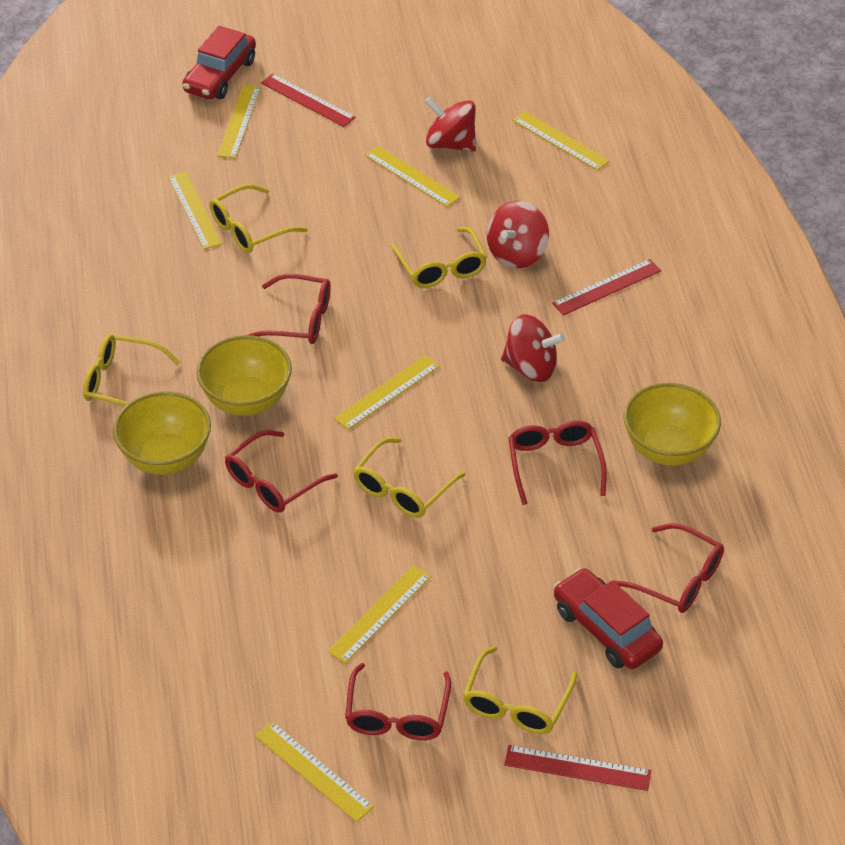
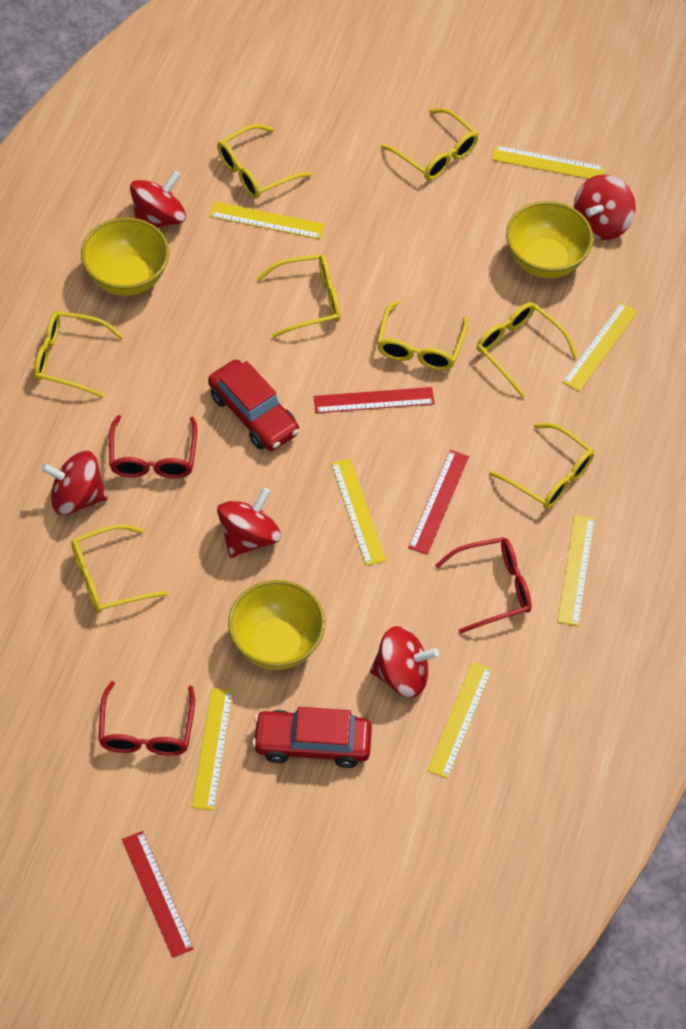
red glasses: [225,430,338,513] [248,274,331,344] [345,663,451,740] [508,421,607,505] [613,523,724,613] = 5 -> [98,681,195,756] [109,415,197,478] [435,537,532,634] = 3
red spinning top: [425,97,476,152] [487,201,549,268] [501,314,565,382] = 3 -> [41,451,108,515] [130,171,186,228] [217,488,281,558] [370,626,439,698] [574,175,636,240] = 5
yellow glasses: [83,334,180,406] [210,184,308,253] [353,438,466,518] [391,227,487,288] [463,646,577,734] = 5 -> [34,311,124,398] [71,524,168,613] [217,124,312,199] [257,254,340,338] [377,301,468,371] [381,108,478,180] [477,302,578,398] [489,423,594,509] = 8

